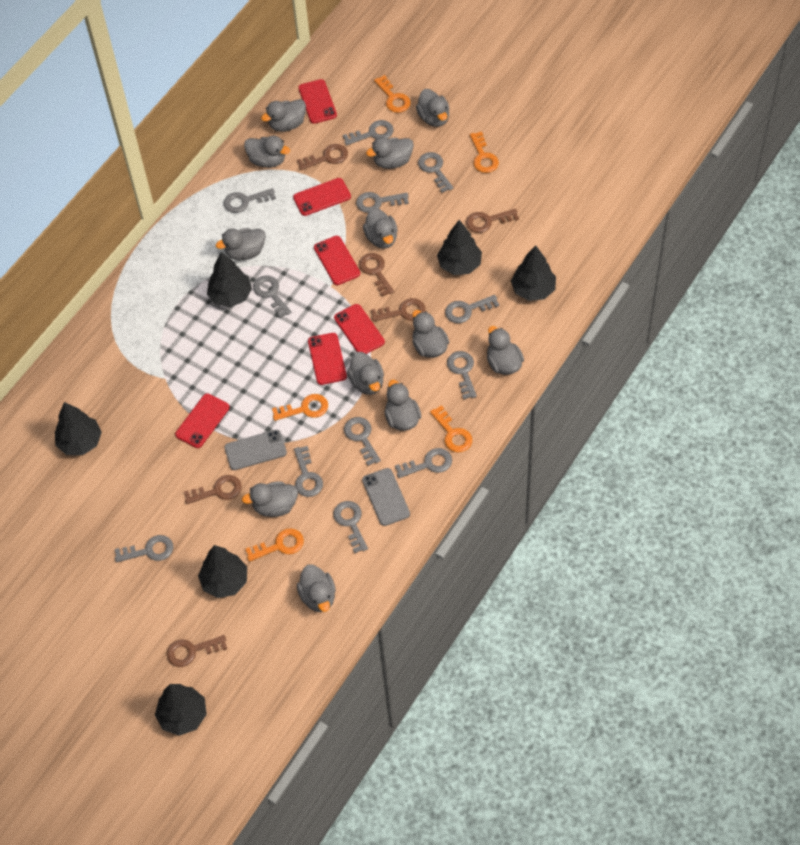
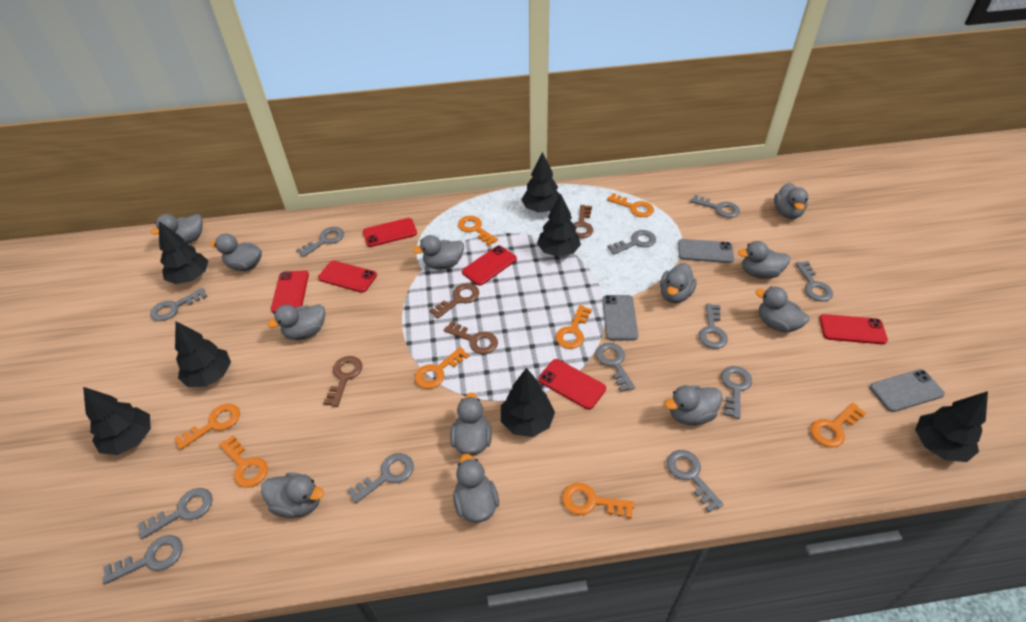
black tree: [55,402,102,455] [155,684,207,736] [198,545,247,598] [207,252,252,307] [437,220,482,275] [511,245,556,301] = 6 -> [83,387,151,455] [159,221,208,284] [175,321,231,387] [501,368,555,437] [521,152,560,213] [537,194,581,257] [915,391,988,462] = 7
brown key: [166,635,227,667] [184,475,242,504] [297,144,348,170] [359,253,394,297] [371,298,426,322] [466,209,519,233] = 6 -> [323,356,362,407] [429,283,479,319] [444,321,498,354] [573,205,593,238] = 4
grey phone: [225,430,287,470] [362,468,410,526] = 2 -> [602,295,638,341] [678,239,734,263] [870,369,945,412] = 3
orange key: [245,528,304,562] [272,394,328,421] [374,75,411,113] [430,405,472,452] [470,131,499,173] = 5 -> [174,404,240,450] [219,435,268,487] [415,347,469,389] [458,216,498,246] [556,305,592,349] [562,483,634,519] [607,193,654,217] [811,403,866,447] = 8

